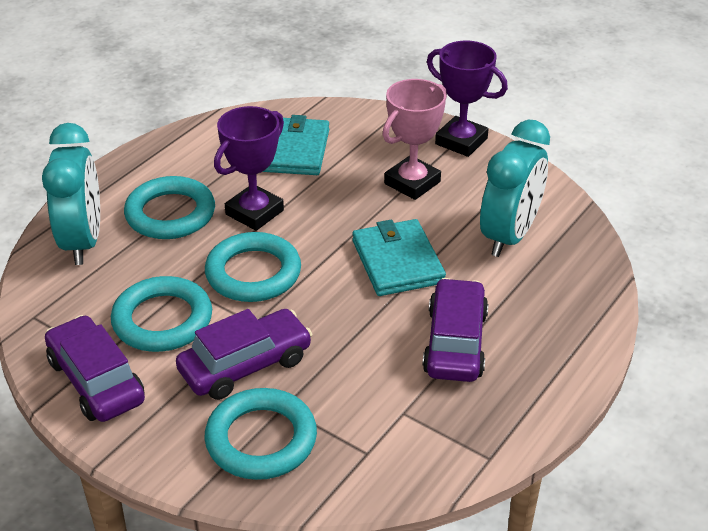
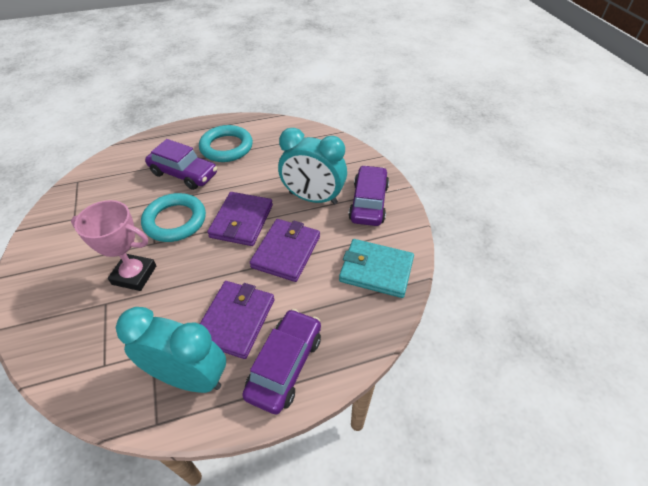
purple trophy: [214,106,284,231] [427,41,508,157] = 2 -> none = 0
purple wallet: none = 0 -> [200,281,274,359] [207,192,273,246] [250,219,320,282] = 3
turquoise ring: [111,276,212,352] [124,176,215,239] [205,232,301,302] [205,388,317,480] = 4 -> [141,193,206,242] [199,125,253,162] = 2
turquoise wallet: [263,115,329,175] [352,219,446,296] = 2 -> [339,239,414,298] = 1

